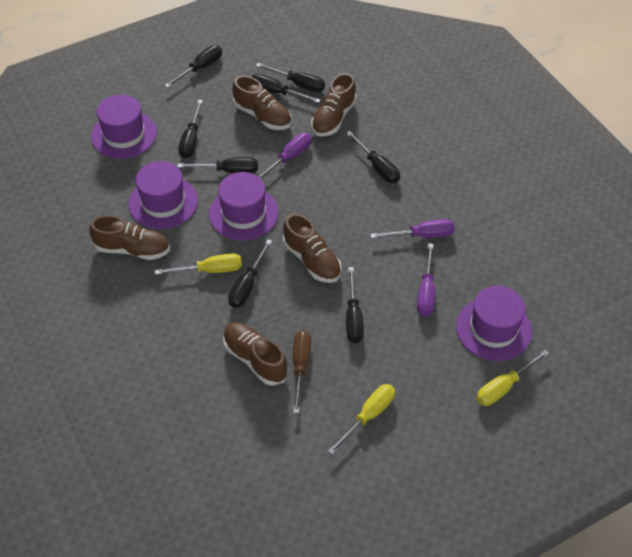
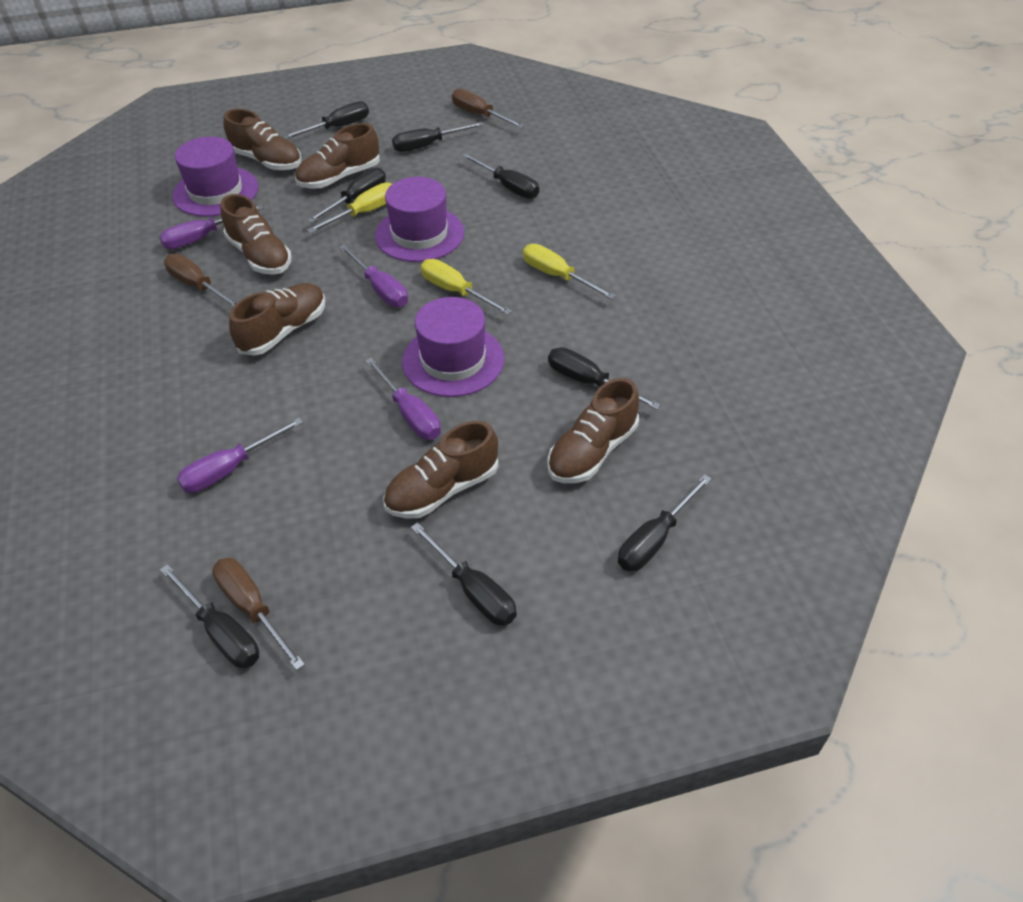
brown screwdriver: [293,330,311,414] = 1 -> [164,254,238,307] [212,558,305,670] [452,89,525,128] = 3
brown shoe: [90,215,170,260] [223,322,289,386] [233,75,291,130] [283,214,342,283] [311,73,357,137] = 5 -> [221,194,292,275] [224,109,301,170] [229,283,325,356] [295,123,380,189] [383,421,499,519] [547,378,639,483] = 6
purple hat: [91,95,157,159] [129,161,198,229] [209,172,279,240] [456,286,532,361] = 4 -> [172,137,258,217] [375,177,464,262] [402,297,504,397] = 3
purple screwdriver: [258,133,312,179] [370,219,455,238] [417,243,435,316] = 3 -> [159,205,264,249] [177,418,303,493] [339,244,408,307] [365,358,441,440] = 4

